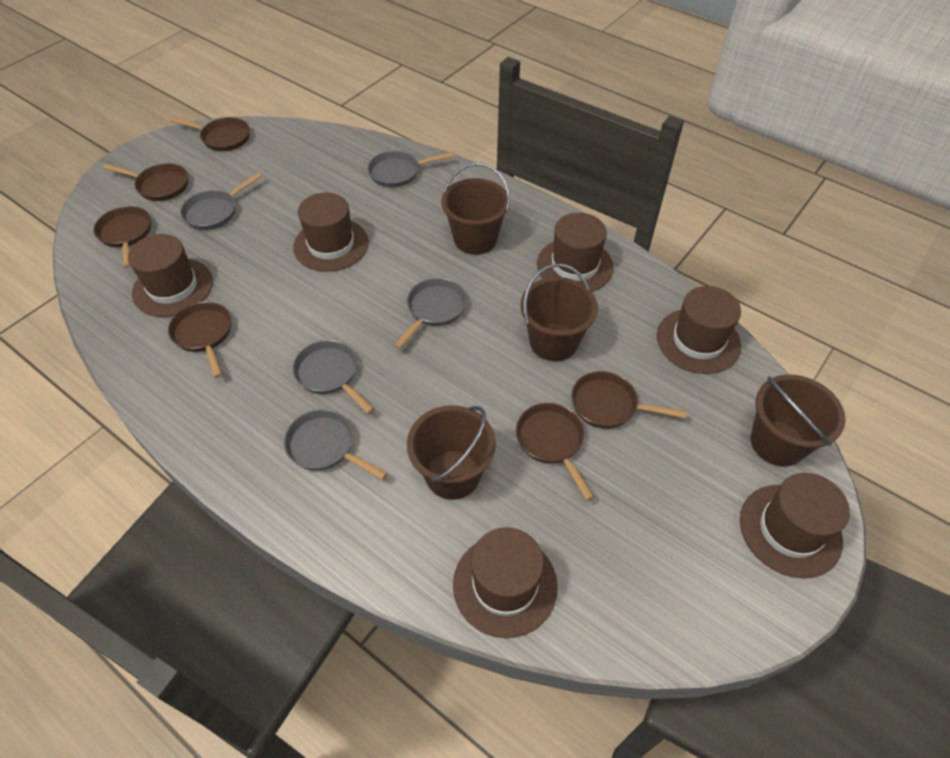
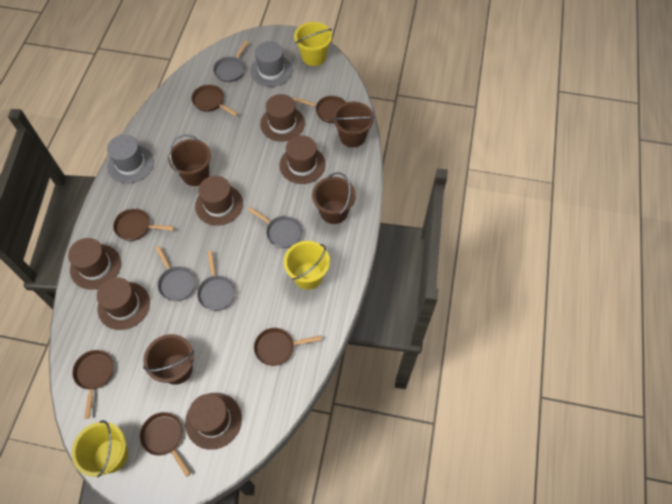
grey hat: none = 0 -> [107,135,154,183] [250,41,293,87] = 2
grey pan: [180,173,262,230] [284,409,388,480] [292,340,374,414] [368,151,454,187] [394,278,467,349] = 5 -> [156,246,196,301] [197,251,236,311] [213,40,248,82] [248,207,303,248] = 4
yellow bucket: none = 0 -> [71,420,128,478] [284,241,330,290] [294,22,332,66] = 3

